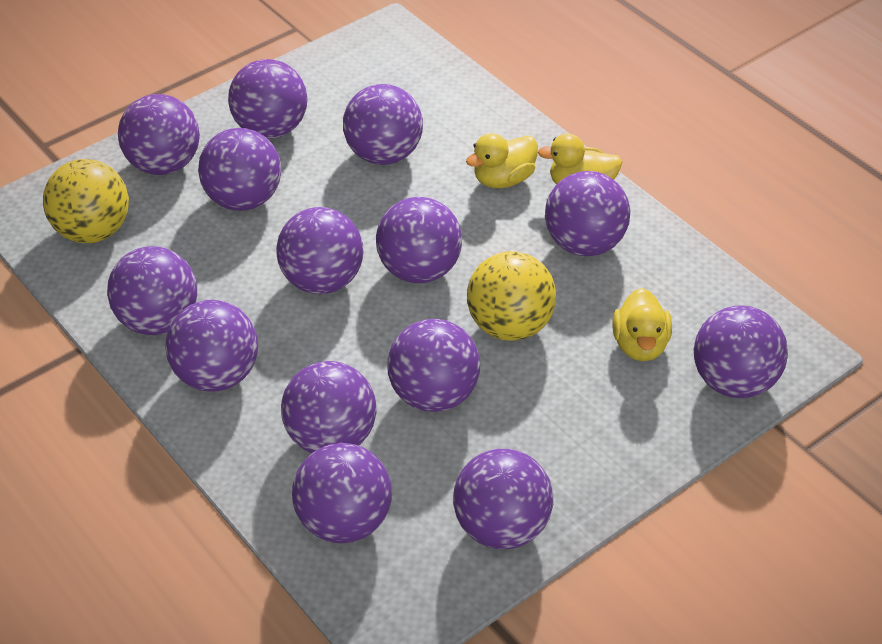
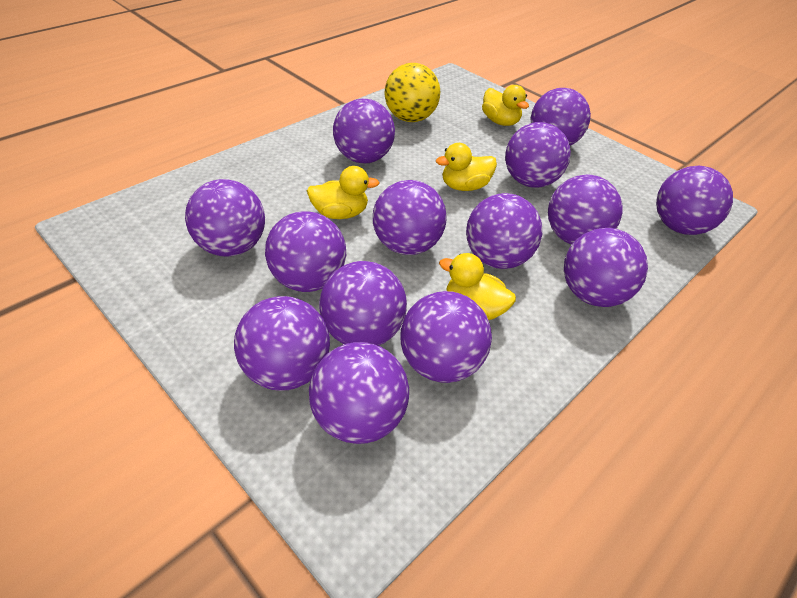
yellow ball: [43,159,129,243] [467,251,556,341] = 2 -> [385,63,440,122] = 1
yellow duck: [466,133,538,188] [538,133,622,185] [612,288,672,361] = 3 -> [307,166,380,219] [436,143,497,191] [439,253,516,320] [482,85,529,126] = 4

